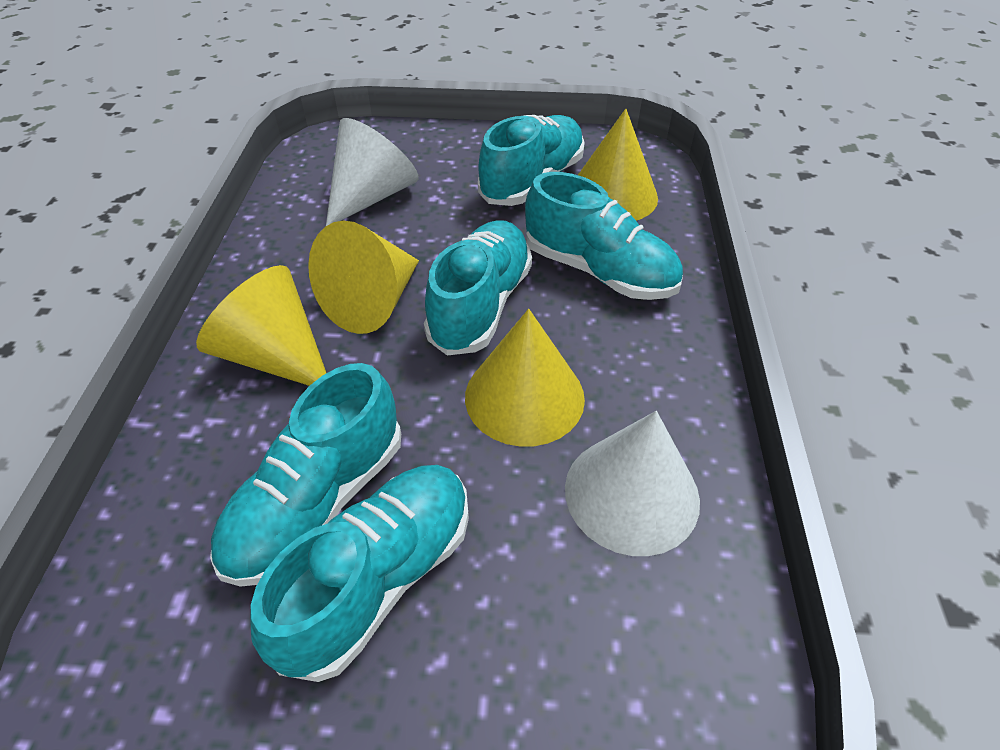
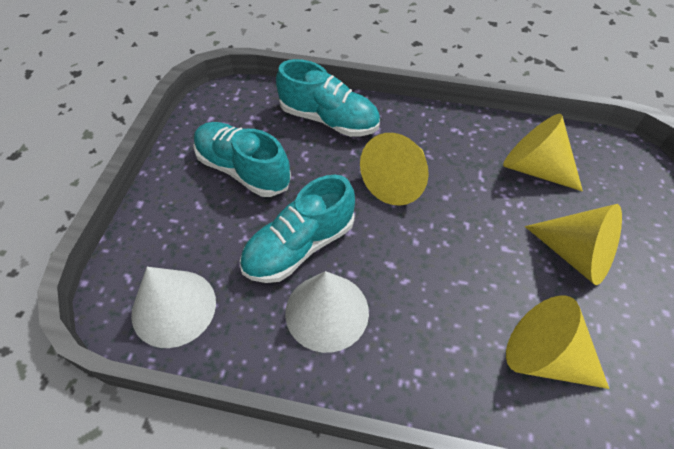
turquoise shoe: [210,363,401,587] [250,465,469,682] [424,220,532,355] [478,115,585,206] [525,172,683,300] = 5 -> [193,122,291,197] [239,175,355,283] [276,59,380,137] = 3

